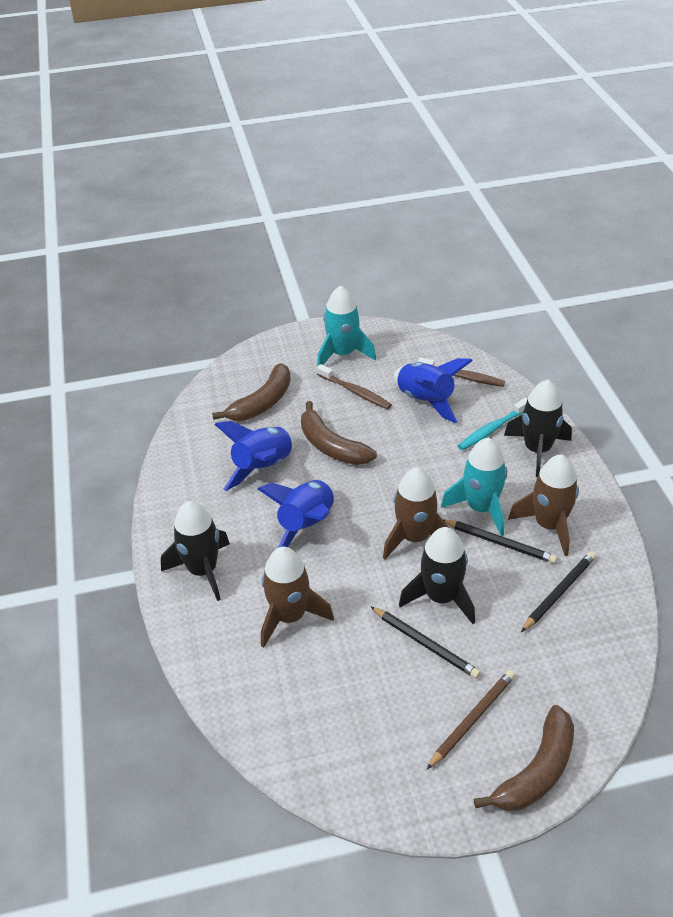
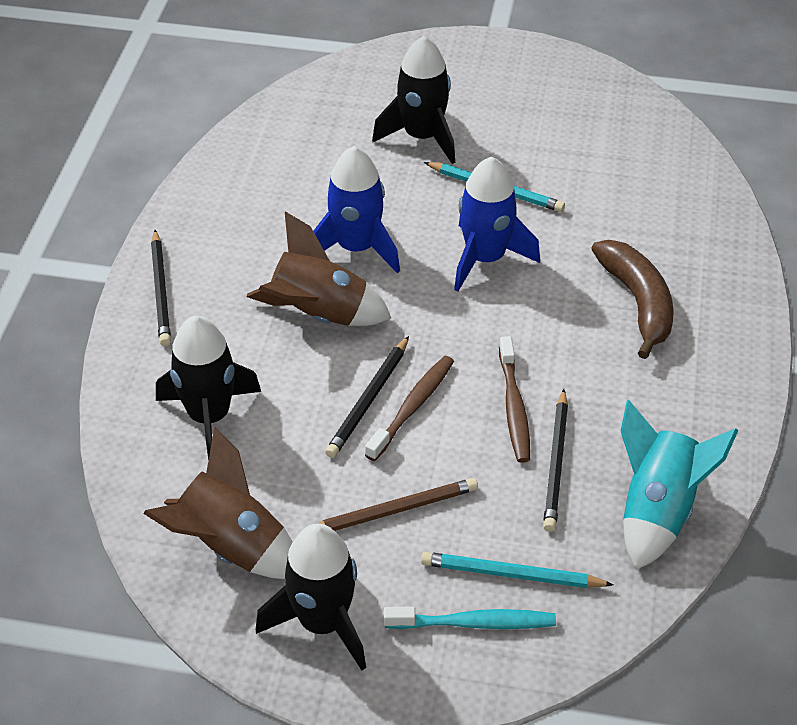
blue rocket: [214,421,296,491] [258,480,335,548] [394,358,473,423] = 3 -> [313,146,400,273] [454,157,540,291] = 2
brown banana: [212,363,291,421] [301,401,377,465] [474,705,574,811] = 3 -> [591,240,674,359] = 1
brown rocket: [261,547,334,648] [383,467,448,559] [508,454,579,556] = 3 -> [143,427,293,579] [246,211,391,326] = 2
turquoise pencil: none = 0 -> [421,552,614,588] [424,162,565,212] = 2
turquoise rocket: [317,286,376,366] [441,438,507,536] = 2 -> [621,400,739,570] = 1

